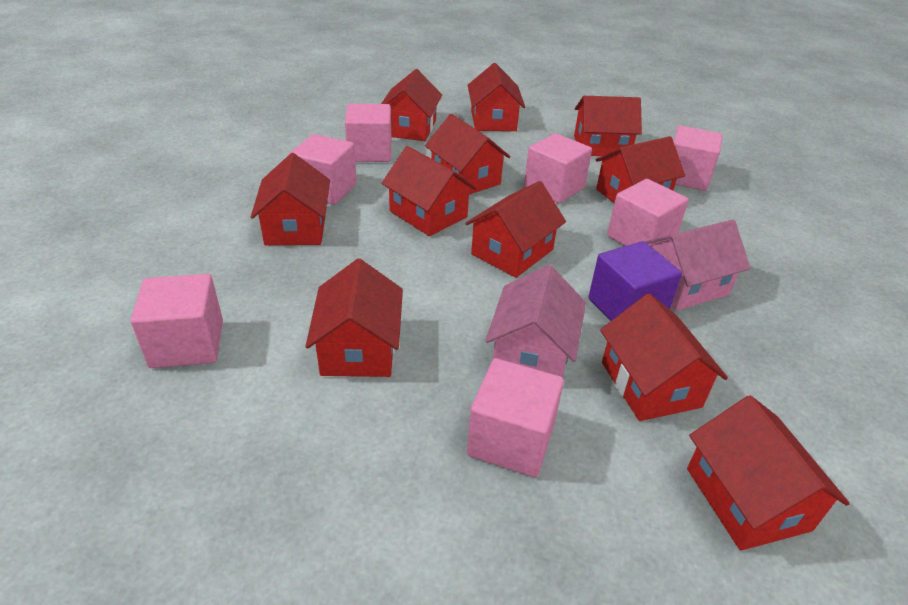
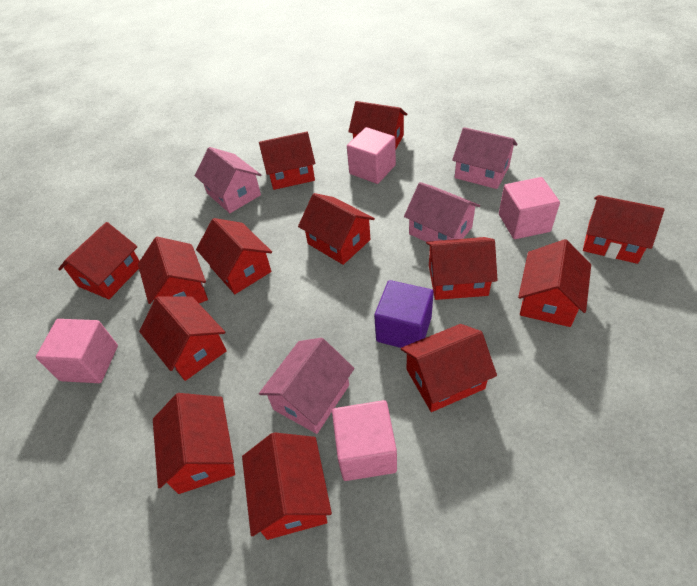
pink cube: [131,274,223,368] [289,134,357,205] [345,104,392,162] [467,358,564,477] [524,133,592,203] [607,179,689,246] [673,125,723,191] = 7 -> [36,319,118,383] [332,400,397,481] [347,127,396,184] [499,177,560,239] = 4
pink house: [485,265,586,377] [644,219,751,311] = 2 -> [195,147,261,213] [259,338,354,434] [404,182,480,242] [452,127,518,189] = 4
red house: [251,153,330,245] [305,259,403,377] [381,69,442,141] [382,146,476,236] [425,114,510,194] [465,181,566,278] [468,63,525,131] [574,96,642,156] [596,136,685,203] [600,293,728,421] [687,395,850,551] = 11 -> [58,222,139,299] [138,237,208,304] [139,296,227,381] [153,393,235,494] [196,218,272,294] [242,432,332,540] [259,132,315,190] [298,193,375,265] [348,101,407,148] [401,324,497,412] [426,237,497,300] [518,239,591,327] [583,195,664,264] = 13

